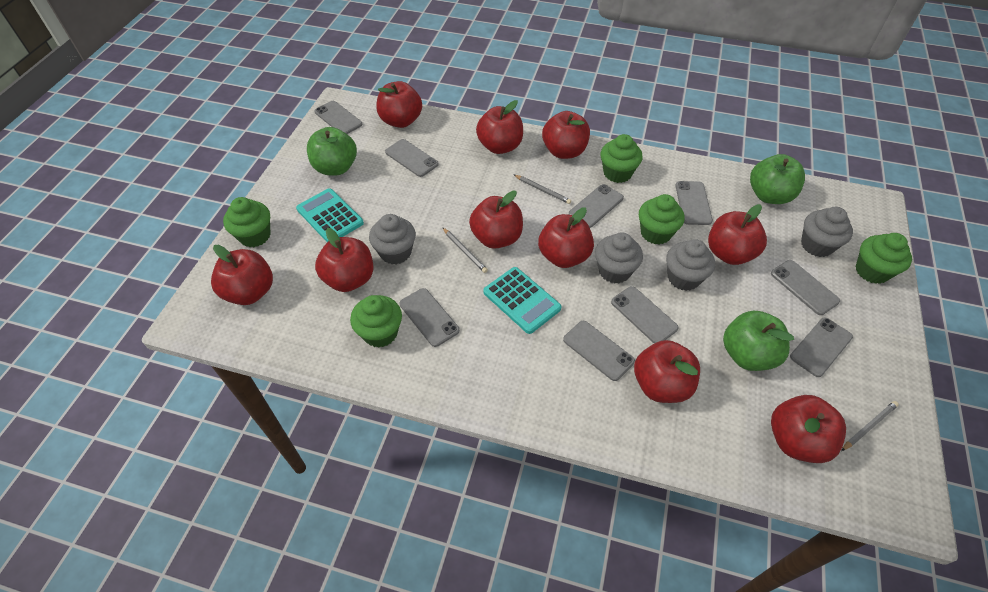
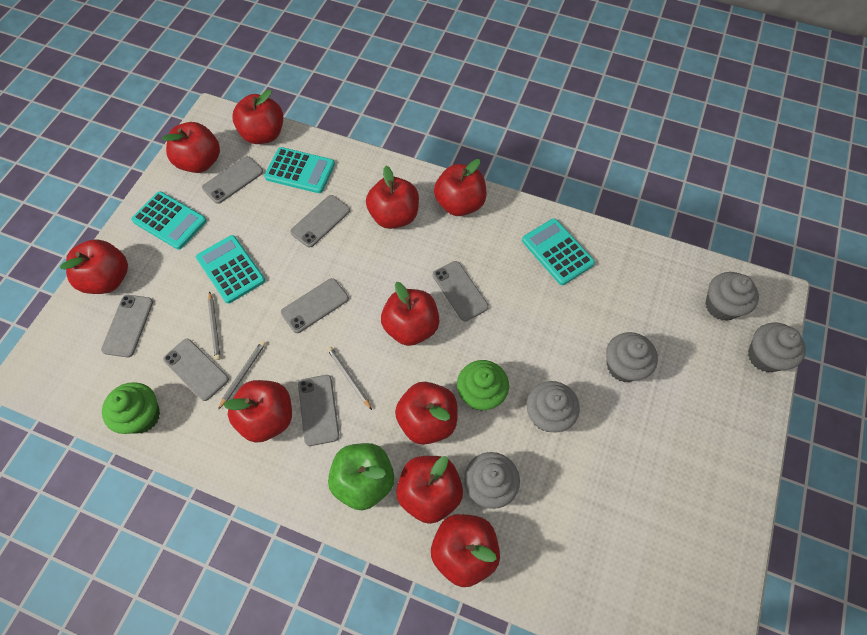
green apple: [307,127,357,175] [723,311,794,371] [750,154,805,204] = 3 -> [328,443,394,510] = 1
green cupcake: [223,197,271,247] [350,295,402,348] [601,134,643,183] [639,194,684,244] [855,233,912,284] = 5 -> [102,382,160,434] [457,360,509,411] = 2
grey cupcake: [369,214,416,264] [595,232,643,283] [666,239,715,291] [801,207,853,257] = 4 -> [464,452,520,509] [527,381,580,433] [606,332,658,382] [705,272,759,321] [748,322,806,372] = 5
grey phone: [314,101,363,134] [385,139,439,177] [399,288,460,347] [563,321,635,381] [569,184,624,228] [611,286,679,343] [675,181,713,225] [771,260,840,315] [790,317,853,377] = 9 -> [101,295,153,357] [163,339,229,401] [202,156,263,204] [281,278,349,333] [290,195,350,248] [298,375,339,446] [433,261,489,321] = 7
turquoise calculator: [296,188,364,242] [483,267,562,334] = 2 -> [131,191,207,250] [196,235,265,304] [264,147,335,193] [522,218,595,285] = 4

